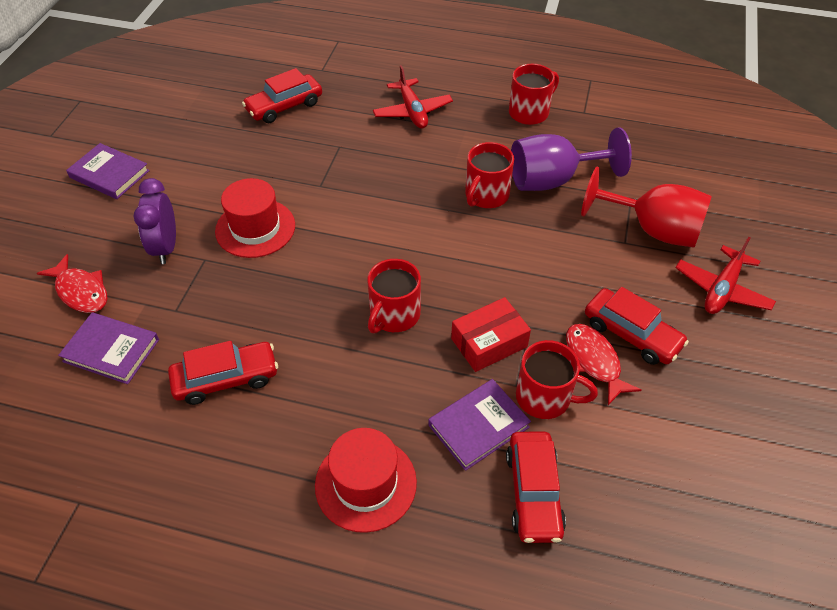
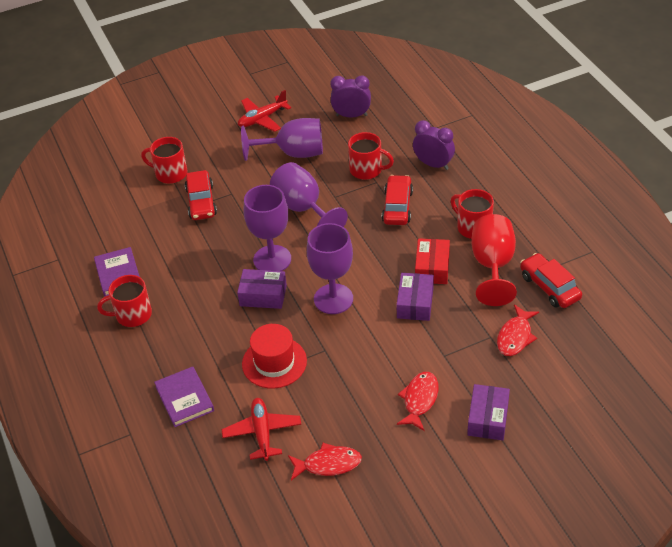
purple book: [58,312,159,384] [66,143,150,199] [429,379,531,471] = 3 -> [94,247,140,296] [154,367,214,427] = 2
purple box: none = 0 -> [237,269,287,309] [397,273,434,321] [467,384,510,440] = 3
purple clock: [133,178,176,264] = 1 -> [330,75,371,118] [413,120,455,170] = 2
purple goblet: [511,128,632,191] = 1 -> [241,118,323,161] [244,185,291,271] [270,162,348,227] [307,223,353,314] = 4
red car: [168,341,278,405] [242,68,322,123] [506,431,566,543] [585,287,689,365] = 4 -> [185,170,217,220] [382,175,413,225] [520,253,582,308] = 3
red fish: [37,254,108,313] [566,324,641,405] = 2 -> [288,443,362,480] [397,372,439,431] [497,304,539,356] = 3
red hat: [215,178,295,258] [315,428,417,533] = 2 -> [242,324,307,389] = 1

